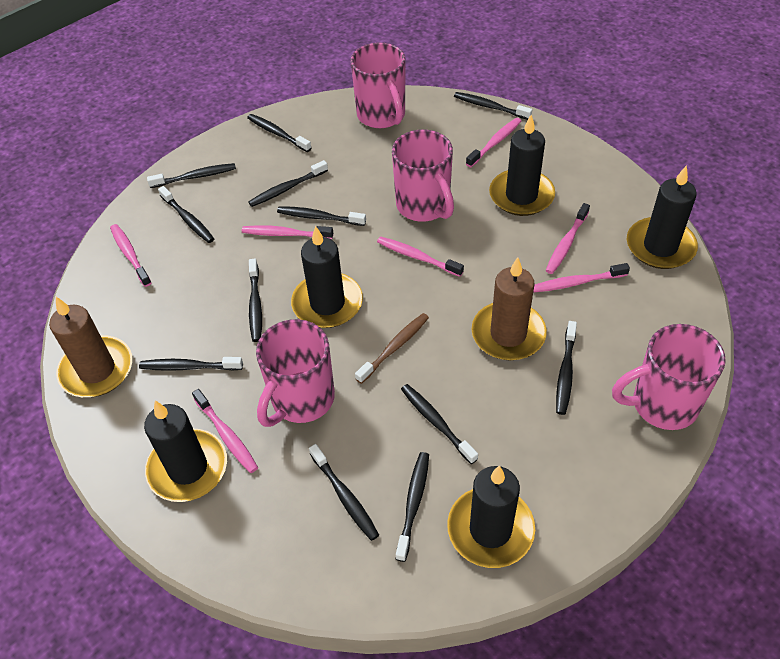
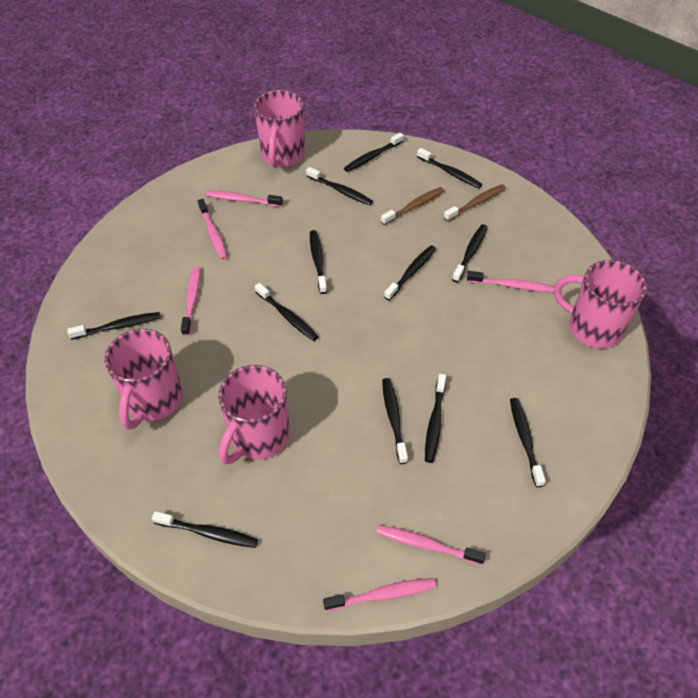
black candle: [144,401,227,502] [291,226,363,328] [447,466,535,568] [489,115,555,216] [627,165,698,269] = 5 -> none = 0
brown candle: [49,297,132,397] [472,257,547,360] = 2 -> none = 0
brown toothbrush: [355,313,429,384] = 1 -> [381,187,444,225] [444,184,506,221] = 2
pink toothbrush: [110,224,151,287] [192,389,258,473] [242,225,333,239] [377,236,464,277] [466,118,521,167] [533,263,630,292] [545,203,590,274] = 7 -> [181,266,200,336] [198,199,227,260] [206,191,283,207] [323,578,436,611] [376,525,486,565] [467,271,554,292] = 6

